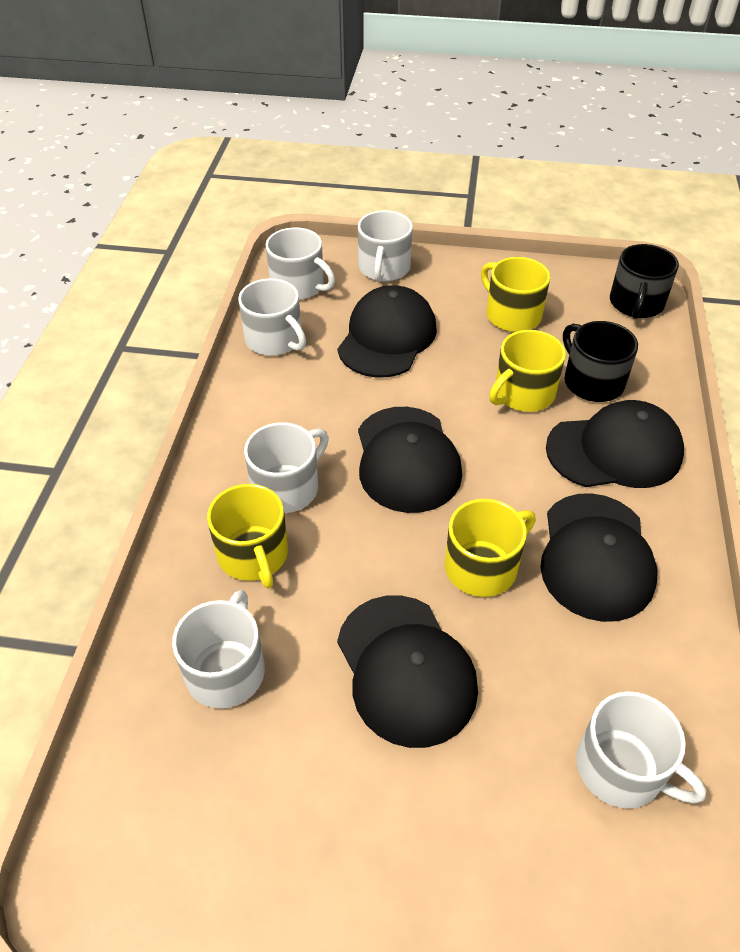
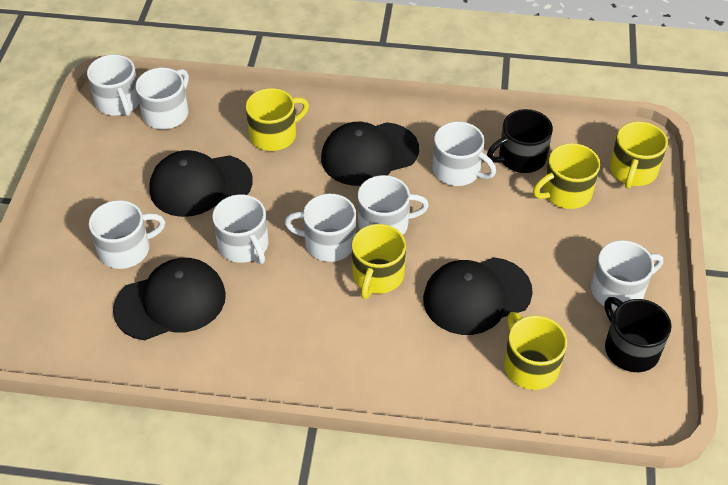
black cap: [337,285,437,377] [337,595,478,748] [358,407,462,513] [540,493,657,622] [546,400,684,488] = 5 -> [113,258,226,340] [149,150,253,217] [321,122,419,186] [423,257,533,335] = 4
white mug: [172,590,265,709] [238,278,306,356] [244,422,329,513] [266,227,335,300] [358,210,413,282] [576,691,706,809] = 6 -> [87,54,139,116] [89,200,165,269] [135,68,189,129] [212,195,269,264] [284,194,356,262] [358,175,429,235] [432,122,496,186] [591,240,663,310] = 8
yellow mug: [207,484,288,589] [445,499,536,597] [481,257,550,332] [489,330,566,412] = 4 -> [246,88,309,151] [352,224,406,299] [504,312,567,390] [533,143,600,209] [610,121,668,189] = 5

